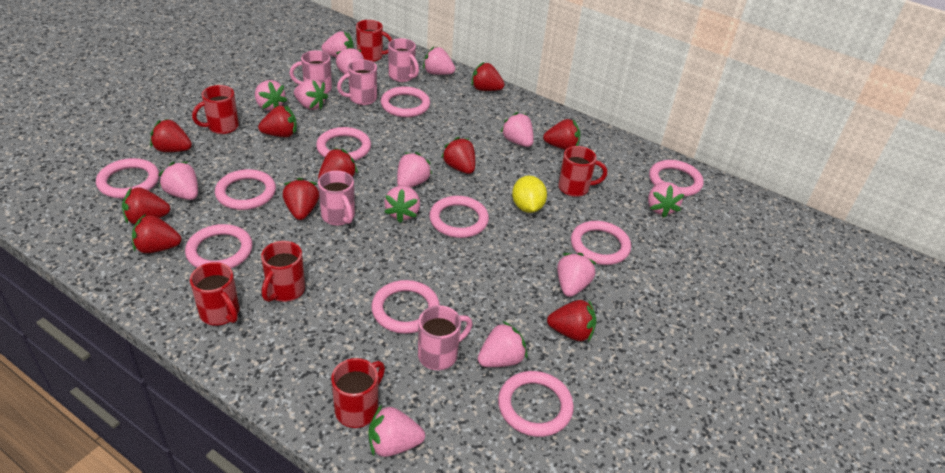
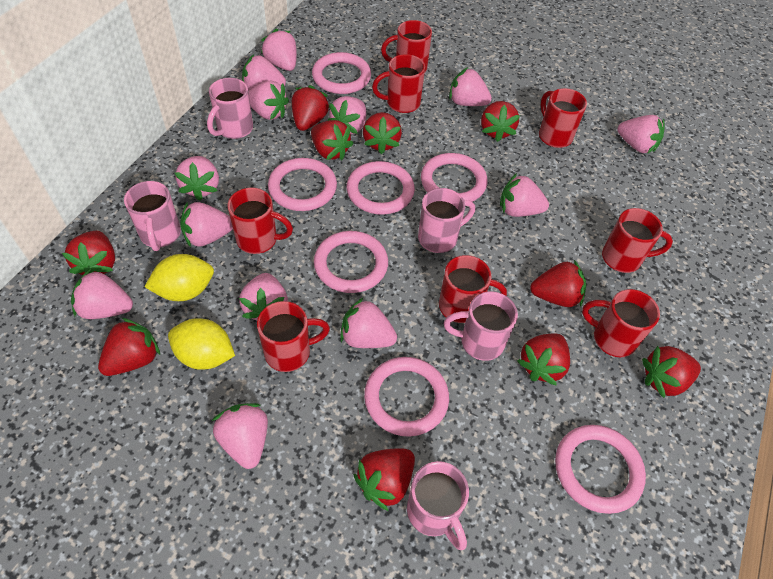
pink ring: [96,158,159,198] [185,224,253,268] [215,169,276,210] [316,127,371,161] [371,280,440,334] [381,86,430,117] [429,196,489,238] [498,371,574,437] [571,221,631,265] [649,160,704,197] = 10 -> [268,158,337,211] [312,52,371,94] [314,231,388,293] [347,161,415,215] [364,357,449,437] [421,153,487,202] [555,425,646,514] = 7
red mug: [190,262,239,326] [192,85,239,134] [261,241,305,302] [331,358,385,428] [356,20,393,62] [558,146,607,197] = 6 -> [228,188,293,254] [257,301,330,372] [372,54,425,113] [381,20,432,72] [439,255,507,323] [539,88,587,148] [582,289,660,357] [602,208,673,273] = 8
yellow lemon: [512,176,547,213] = 1 -> [145,254,214,301] [168,318,235,370] = 2

